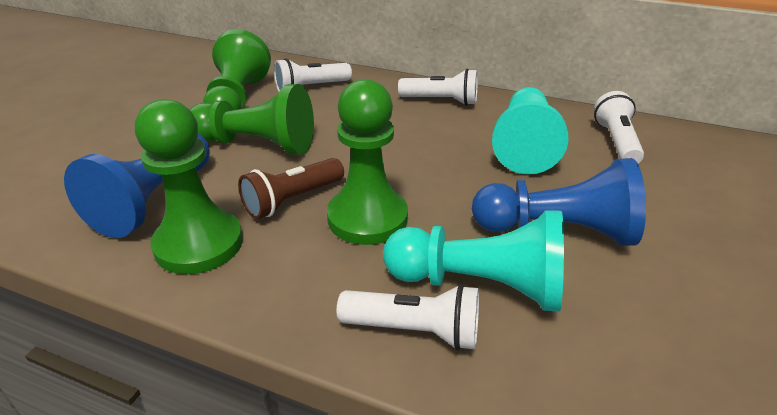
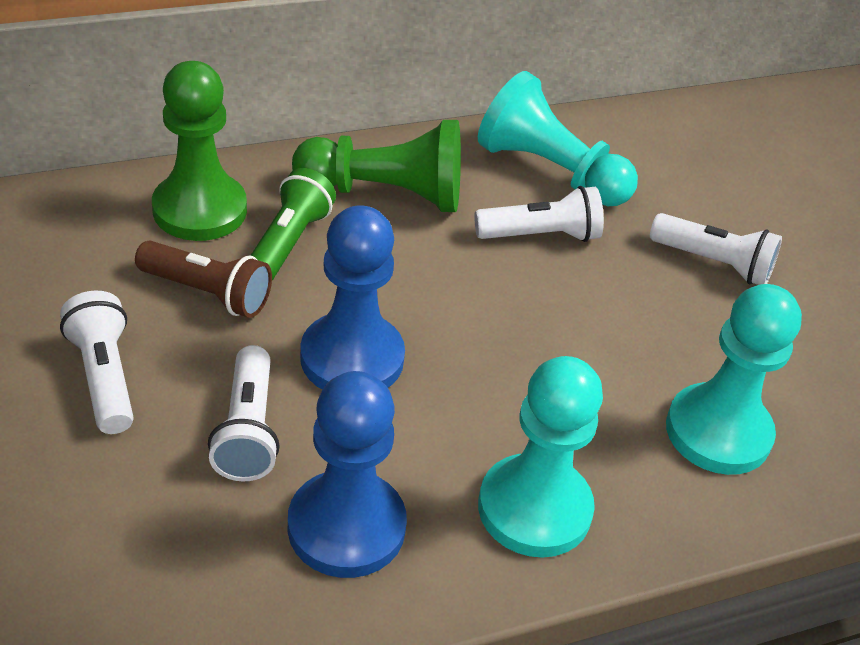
green flashlight: none = 0 -> [251,168,336,280] = 1
green pawn: [135,99,243,274] [190,84,314,155] [203,29,271,110] [327,79,408,245] = 4 -> [152,61,247,241] [292,120,461,212] = 2
turquoise pawn: [383,210,564,312] [492,87,568,174] = 2 -> [478,71,638,206] [478,356,603,558] [666,284,802,475] = 3

